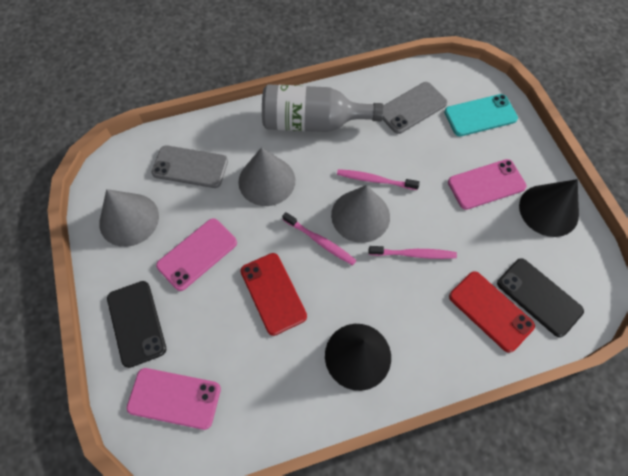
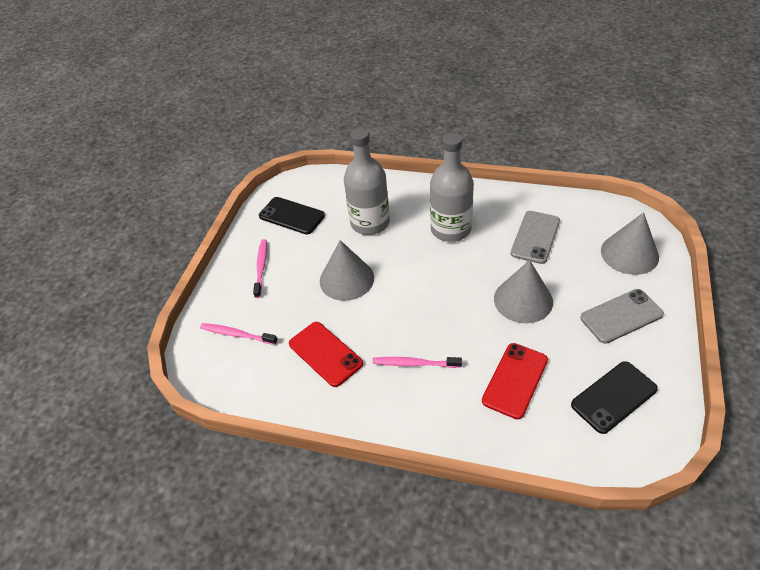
black cone: [325,324,391,391] [519,179,579,237] = 2 -> none = 0
grey bottle: [262,84,384,132] = 1 -> [344,128,390,235] [430,133,474,242] = 2
pink phone: [126,368,221,430] [156,218,237,291] [448,159,527,210] = 3 -> none = 0
turquoise phone: [444,94,518,136] = 1 -> none = 0

